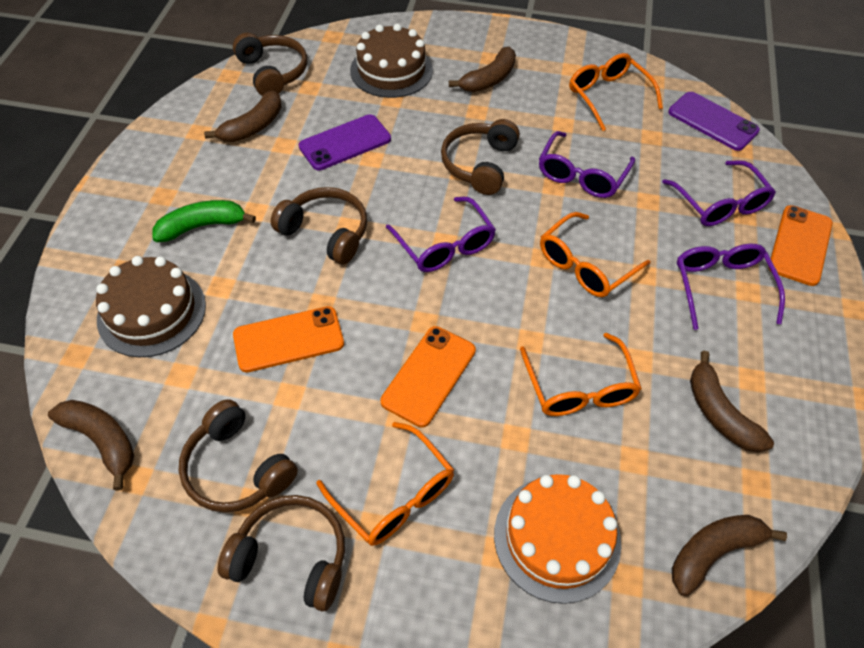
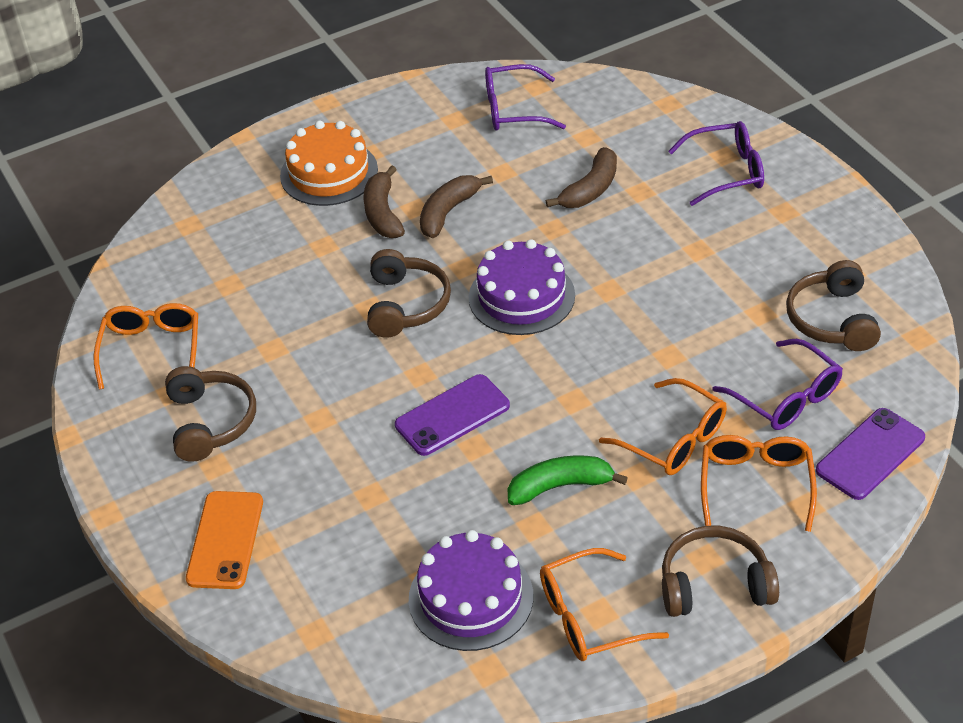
brown banana: [48,400,134,491] [204,91,282,142] [449,47,516,92] [672,515,787,596] [690,351,774,452] = 5 -> [363,165,405,238] [420,175,493,238] [546,147,617,208] = 3
brown cake: [96,256,206,357] [350,24,433,98] = 2 -> none = 0
brown headphones: [179,399,298,513] [217,495,345,611] [233,33,307,96] [271,187,367,265] [441,119,520,195] = 5 -> [165,366,256,462] [367,249,451,338] [662,526,779,617] [786,260,881,351] = 4
orange phone: [233,306,344,372] [380,326,476,427] [769,205,833,286] = 3 -> [186,491,263,589] = 1
purple cake: none = 0 -> [409,530,533,651] [469,239,575,335] = 2
purple glasses: [386,197,496,272] [539,131,635,198] [662,160,776,226] [677,244,785,330] = 4 -> [485,64,566,131] [668,121,764,206] [712,339,843,430] = 3

